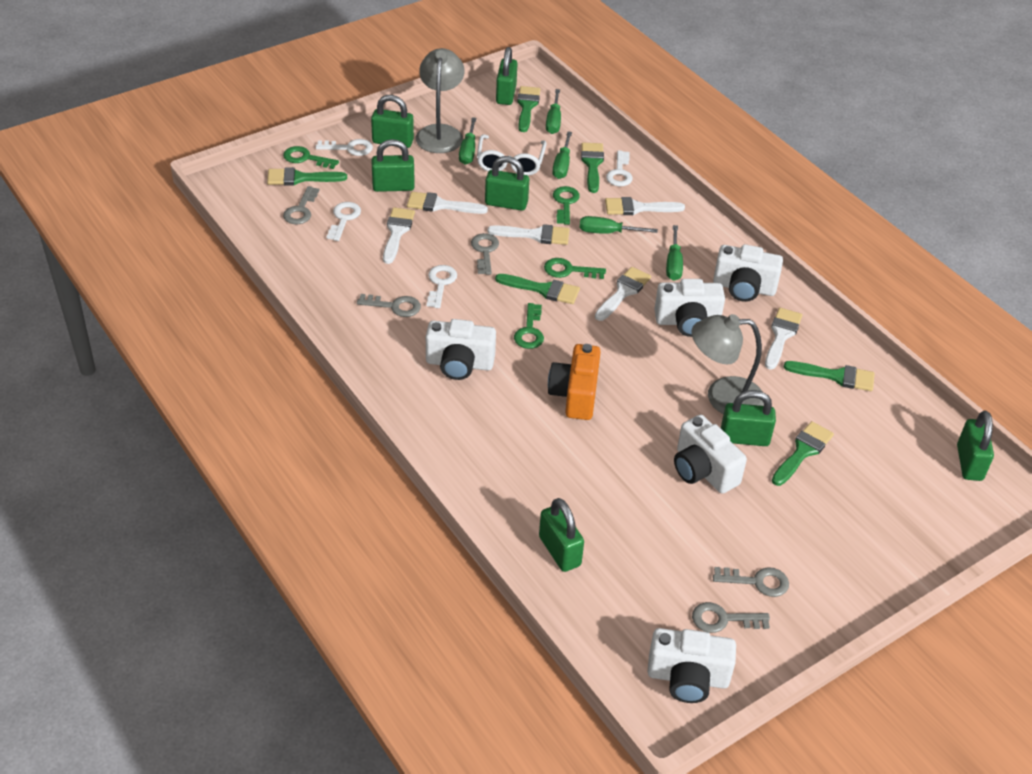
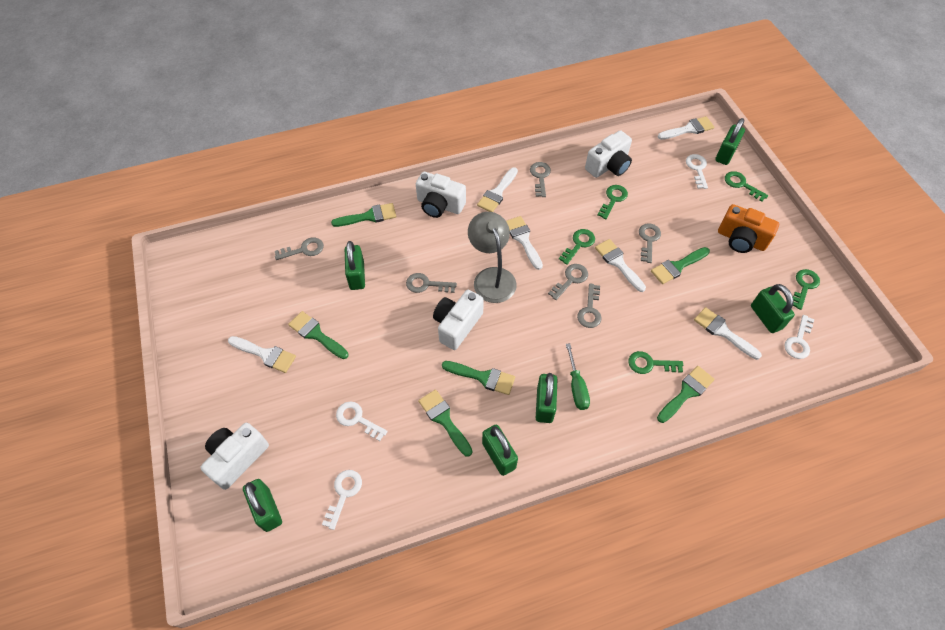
green key: [283,146,339,169] [514,303,544,349] [544,258,606,279] [553,186,580,225] = 4 -> [559,229,595,265] [597,185,628,219] [628,351,683,374] [725,171,768,202] [793,269,820,310] = 5
green padlock: [371,95,414,148] [371,139,415,192] [485,156,529,211] [496,47,518,105] [539,498,584,572] [721,390,776,446] [957,411,994,481] = 7 -> [243,479,282,532] [345,241,365,290] [482,425,518,476] [536,373,557,423] [715,118,745,165] [751,284,795,333] = 6
green screwdriver: [459,117,476,165] [546,89,561,134] [552,131,572,179] [580,216,658,234] [666,225,683,280] = 5 -> [566,343,590,410] = 1
grey key: [283,186,320,224] [357,294,421,317] [471,233,499,275] [692,602,770,633] [713,567,789,597] = 5 -> [275,237,324,260] [406,273,457,293] [530,162,551,197] [548,264,588,300] [577,284,602,328] [639,223,661,263] = 6
grey lamp: [416,48,465,153] [692,314,764,414] = 2 -> [468,212,517,303] = 1
white camera: [426,319,496,380] [647,628,736,703] [655,279,725,337] [674,415,747,494] [713,244,783,302] = 5 -> [200,423,269,490] [416,172,466,218] [433,290,484,350] [585,130,632,178] = 4
white glasses: [477,134,547,176] = 1 -> none = 0

